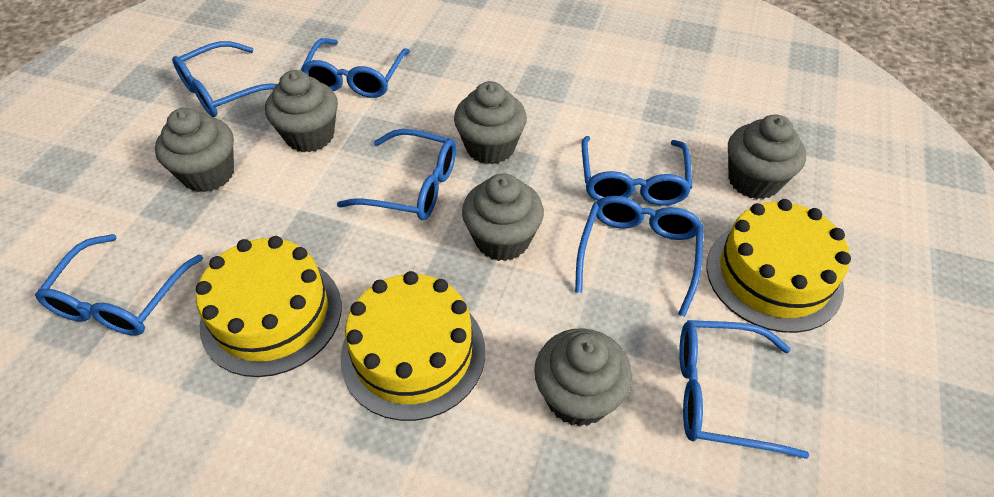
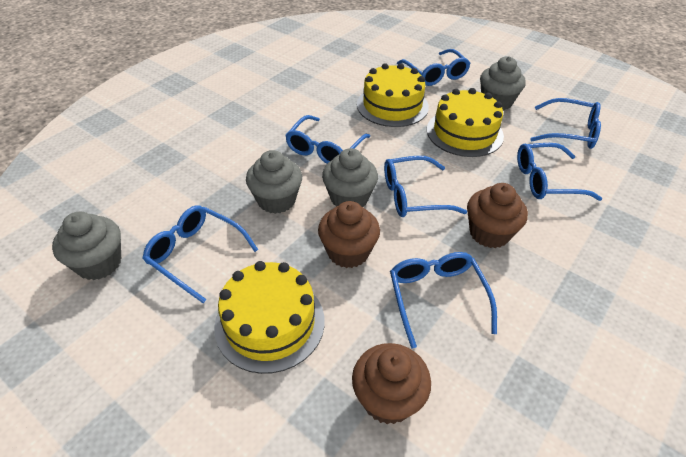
brown cupcake: none = 0 -> [318,201,380,268] [352,343,431,424] [467,183,528,248] = 3
grey cupcake: [155,108,234,192] [265,70,338,152] [454,81,527,165] [462,173,544,261] [534,328,632,427] [728,115,806,199] = 6 -> [52,212,121,280] [246,150,302,214] [322,148,378,207] [480,56,526,110] = 4

